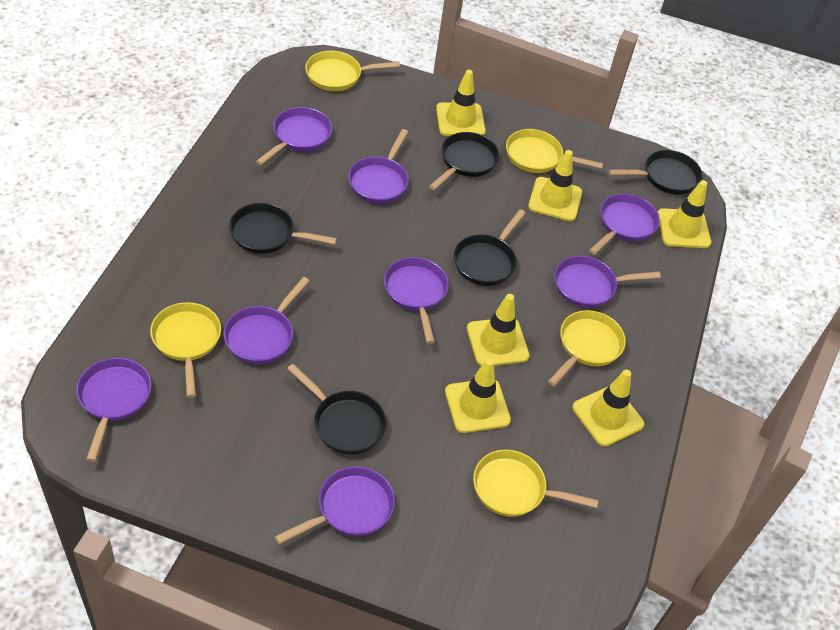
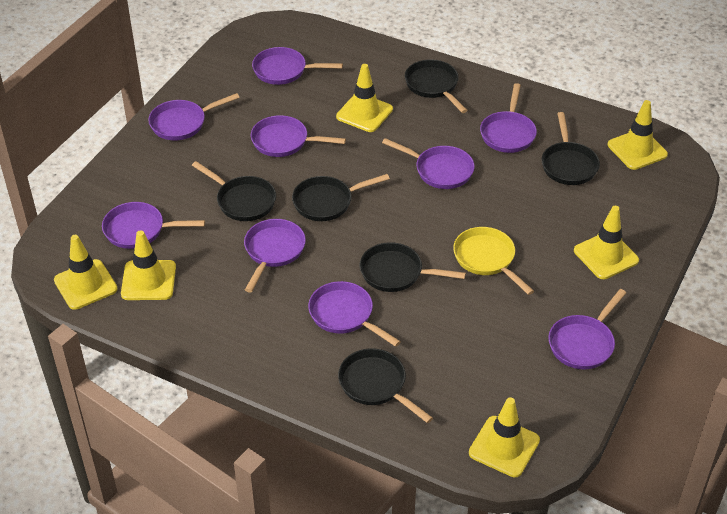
black pan: [229,203,337,254] [287,364,387,455] [429,132,500,191] [454,209,526,286] [608,150,702,195] = 5 -> [192,161,276,221] [292,174,390,221] [338,348,433,423] [360,242,466,292] [405,59,468,113] [542,112,600,185] = 6
purple pan: [76,358,151,462] [223,277,309,364] [256,107,332,165] [274,466,395,544] [348,129,409,204] [384,257,449,344] [554,256,661,308] [589,194,660,255] = 8 -> [102,202,205,249] [148,93,240,141] [244,219,306,293] [251,115,346,157] [252,47,343,85] [308,281,401,347] [382,138,474,189] [480,83,537,153] [548,289,626,369] = 9
yellow pan: [150,302,221,398] [305,51,400,91] [473,449,598,517] [506,129,603,173] [548,310,626,386] = 5 -> [453,227,534,295] = 1

